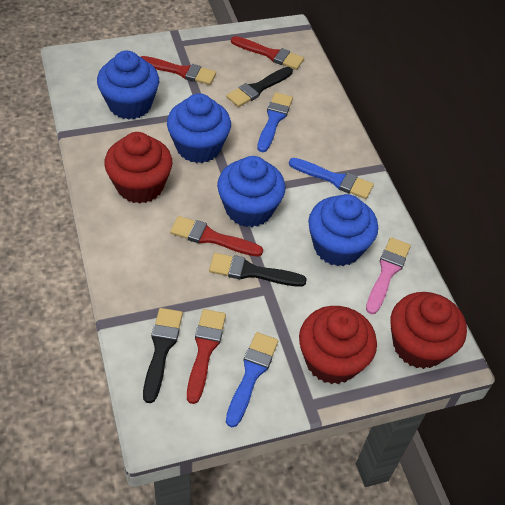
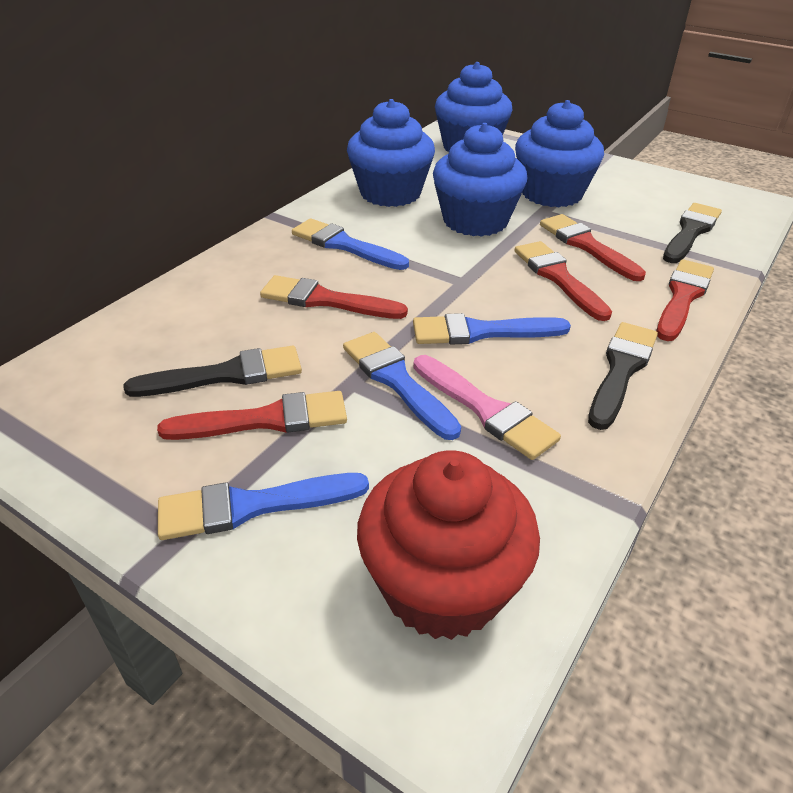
blue brush: [226,332,278,427] [257,92,293,152] [289,158,374,199] = 3 -> [158,473,369,540] [292,218,409,270] [343,332,461,440] [413,313,571,345] = 4
red brush: [141,56,216,85] [170,216,263,257] [187,309,226,404] [231,36,304,70] = 4 -> [157,391,347,440] [260,275,408,319] [515,241,612,321] [540,214,646,281] [656,259,714,341] = 5
red cupcake: [104,132,172,204] [299,306,377,384] [391,292,467,369] = 3 -> [357,450,540,640] = 1

